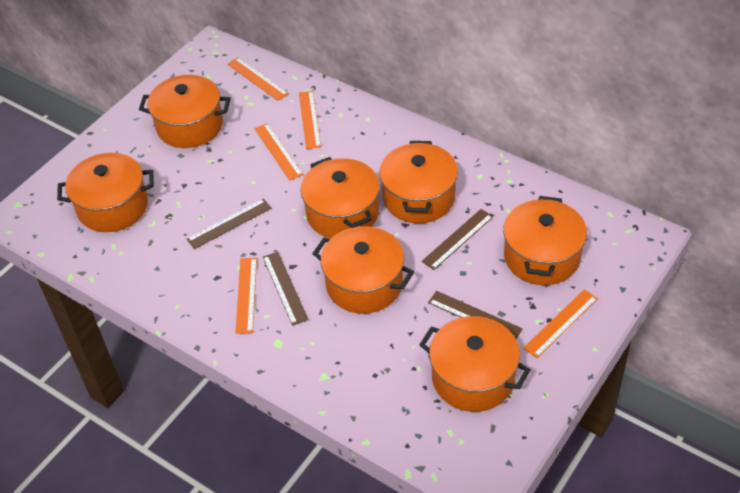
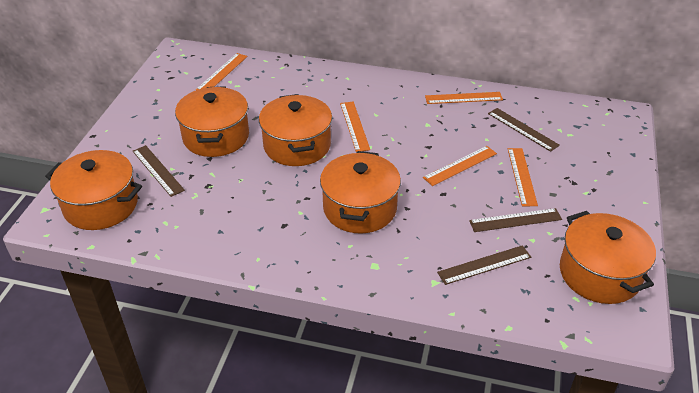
orange pot: [57,153,154,232] [139,75,231,148] [301,157,380,239] [312,226,414,314] [379,141,458,223] [419,316,531,412] [503,196,587,285] = 7 -> [45,150,142,230] [175,86,249,157] [259,94,332,166] [320,151,401,234] [560,211,656,304] = 5

